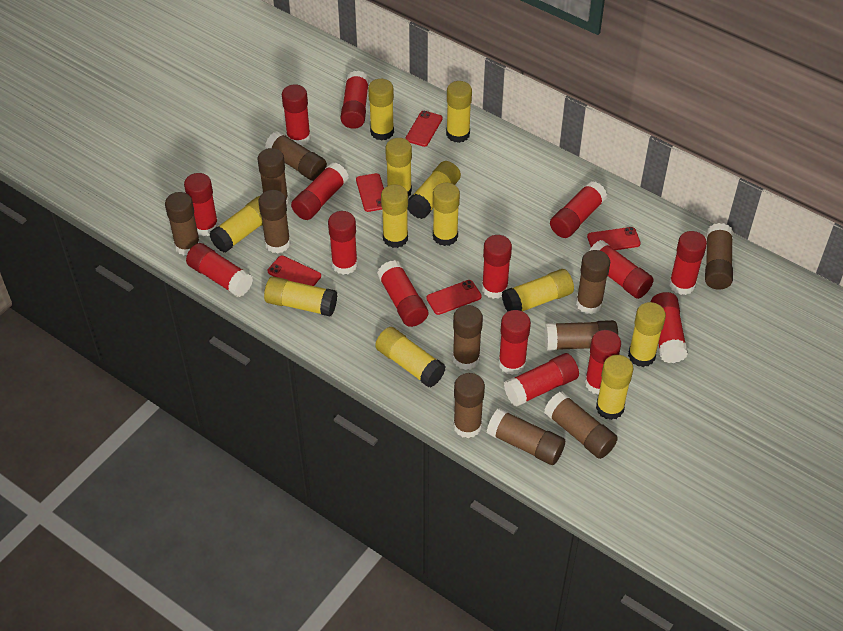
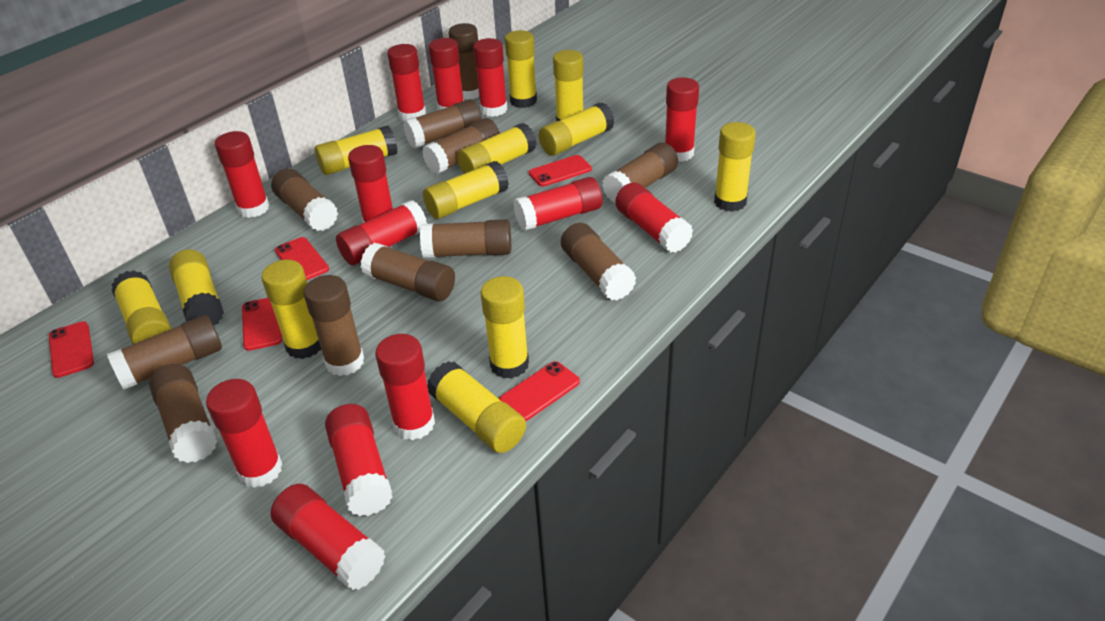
red glue stick: [184,173,218,236] [186,243,253,297] [282,84,311,146] [291,162,349,220] [328,211,358,275] [341,71,369,129] [377,260,428,327] [482,235,512,299] [498,310,531,375] [504,353,579,407] [550,181,607,238] [585,330,621,395] [589,240,654,299] [651,292,688,363] [669,231,707,295] = 15 -> [206,379,282,488] [215,131,270,218] [271,484,385,590] [325,404,393,516] [336,200,427,265] [348,145,393,223] [375,334,435,440] [388,44,426,121] [429,38,464,110] [473,38,507,117] [513,177,602,231] [615,182,693,253] [665,77,699,162] = 13

